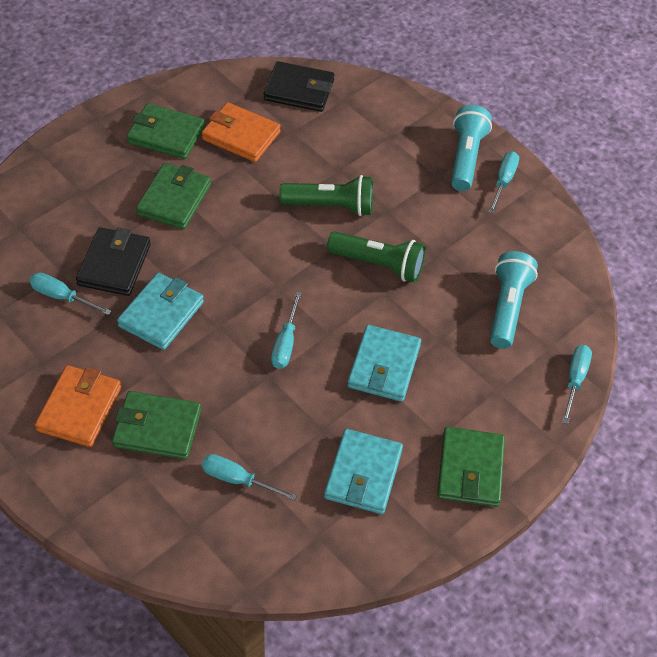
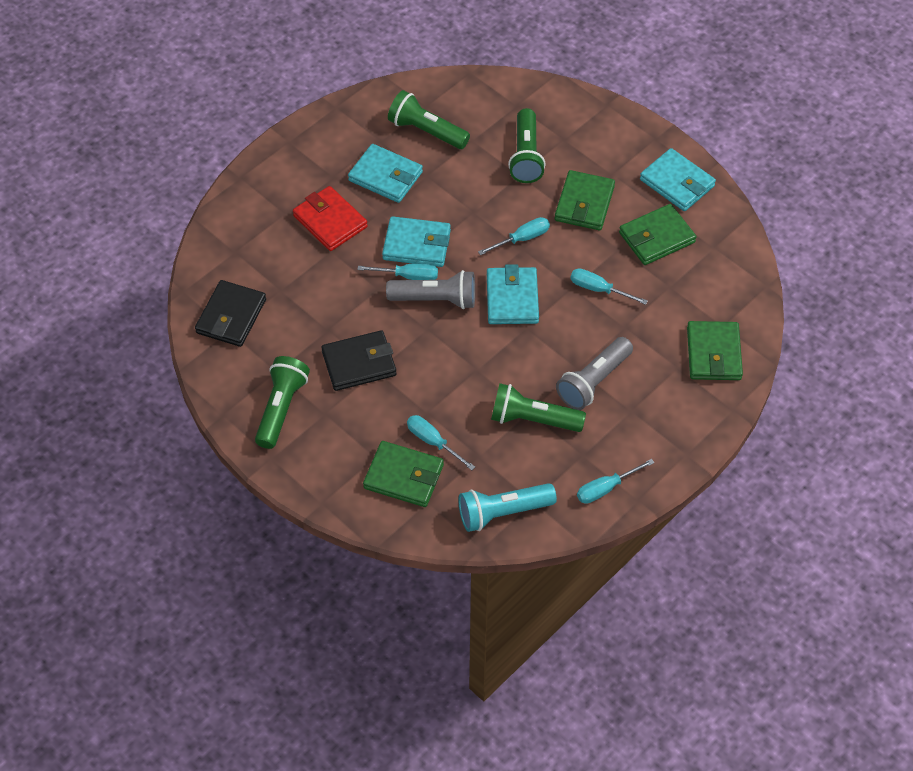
green flashlight: [279,175,373,216] [327,231,426,282] = 2 -> [255,356,310,449] [388,90,470,149] [491,383,586,432] [508,108,546,183] = 4
grey flashlight: none = 0 -> [386,270,475,309] [556,337,633,410] = 2
orange wallet: [35,365,121,447] [202,102,281,162] = 2 -> none = 0
red wallet: none = 0 -> [293,186,368,251] = 1
turquoise flashlight: [451,105,492,191] [490,251,538,349] = 2 -> [459,483,557,532] = 1
turquoise wallet: [117,273,204,350] [324,429,403,514] [347,325,421,402] = 3 -> [348,144,423,203] [382,216,451,267] [487,264,539,324] [640,148,716,211] = 4

